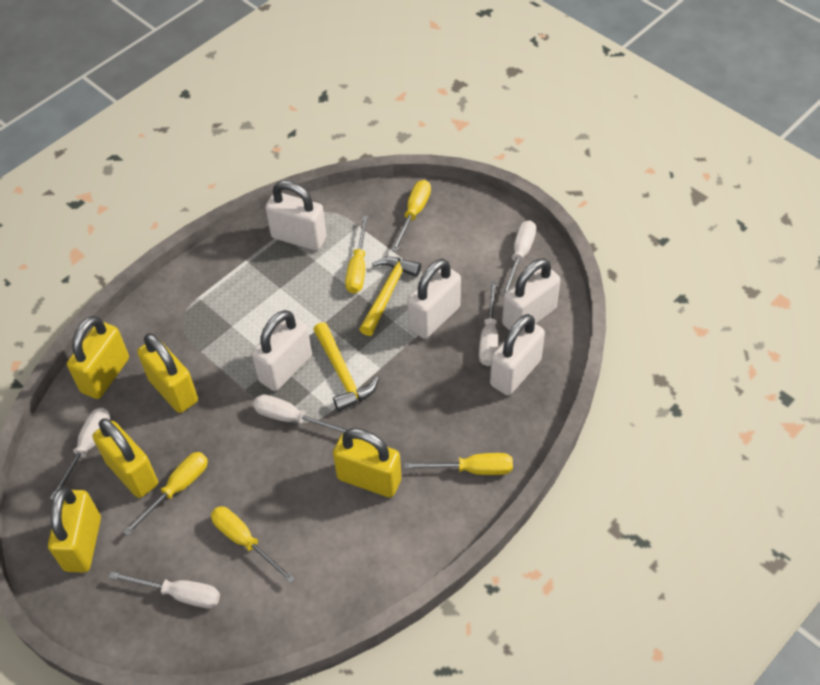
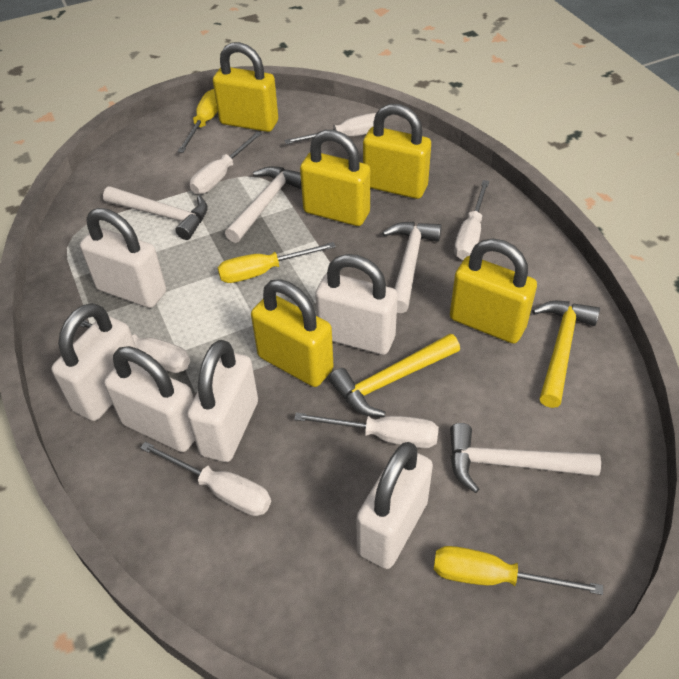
white hammer: none = 0 -> [103,186,208,240] [225,166,302,243] [382,222,442,313] [450,423,601,493] = 4
white padlock: [252,310,312,391] [265,180,327,251] [407,259,461,339] [490,314,545,396] [502,258,560,331] = 5 -> [51,303,136,421] [80,208,166,308] [104,346,195,452] [187,340,258,462] [315,254,398,355] [356,442,433,569] = 6
white screwdriver: [50,408,110,500] [109,571,220,608] [253,395,349,432] [479,281,498,366] [502,220,536,296] = 5 -> [80,320,190,373] [140,442,271,516] [190,131,262,194] [284,113,376,144] [294,412,439,448] [454,180,489,260] = 6
yellow screwdriver: [123,452,208,536] [211,507,295,583] [345,216,368,294] [391,180,431,252] [404,453,513,475] = 5 -> [177,89,218,153] [217,242,336,283] [434,546,603,595] = 3

